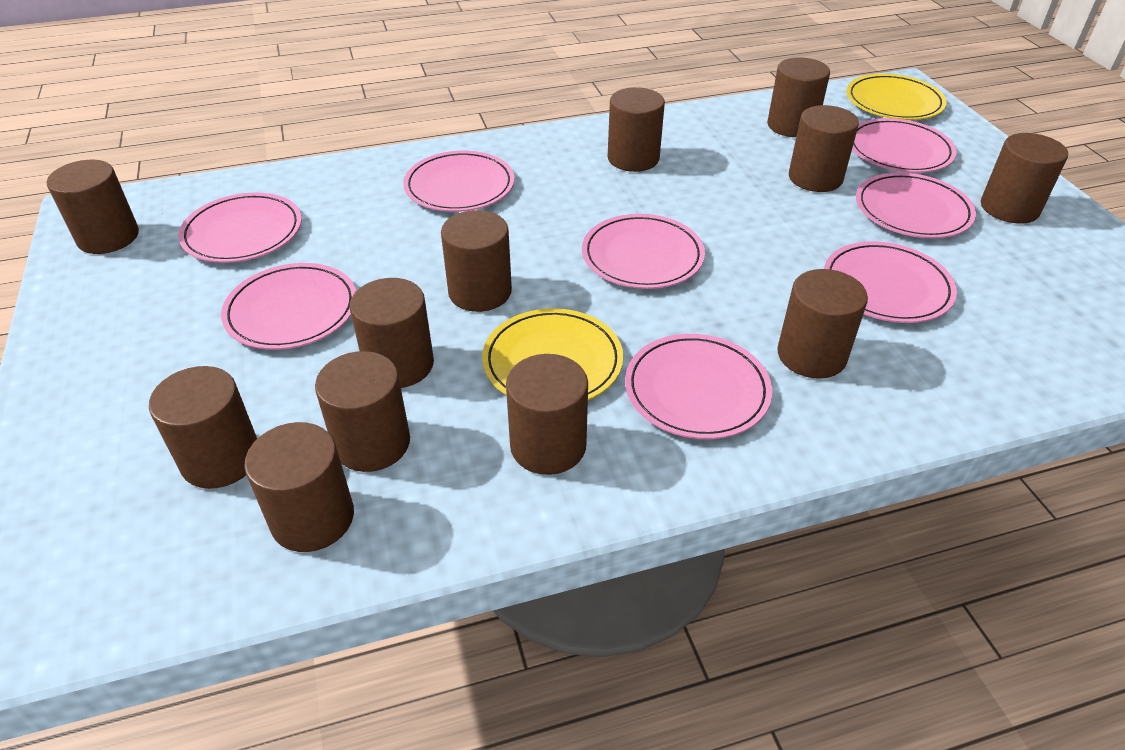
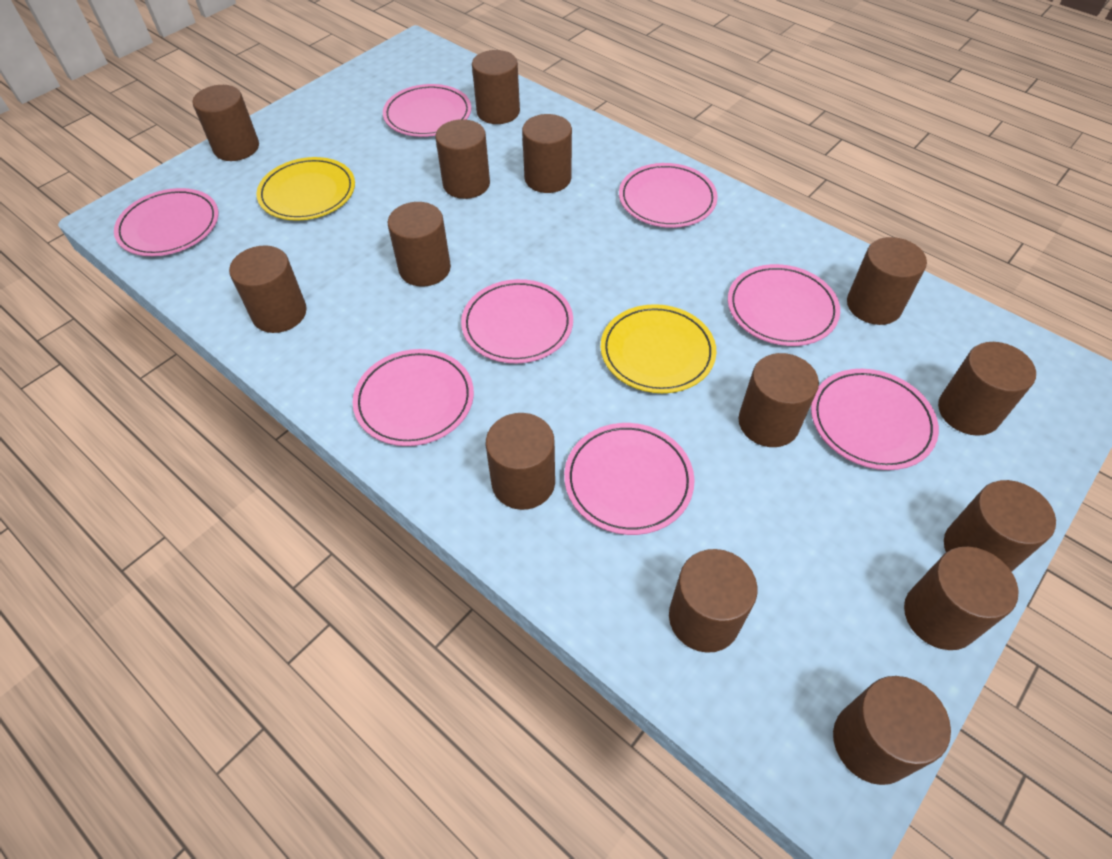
brown cylinder: [47,160,139,254] [149,366,257,489] [244,422,354,552] [315,351,410,472] [350,278,434,388] [441,210,512,312] [506,354,588,475] [608,87,665,172] [767,57,830,137] [777,269,868,379] [789,105,859,192] [981,133,1068,223] = 12 -> [193,85,259,161] [229,246,307,333] [388,202,451,287] [435,119,490,199] [472,50,520,124] [486,413,555,510] [522,114,572,193] [669,549,758,653] [739,353,819,447] [833,676,951,785] [847,237,927,325] [904,547,1019,650] [938,342,1036,436] [944,480,1056,572] = 14

